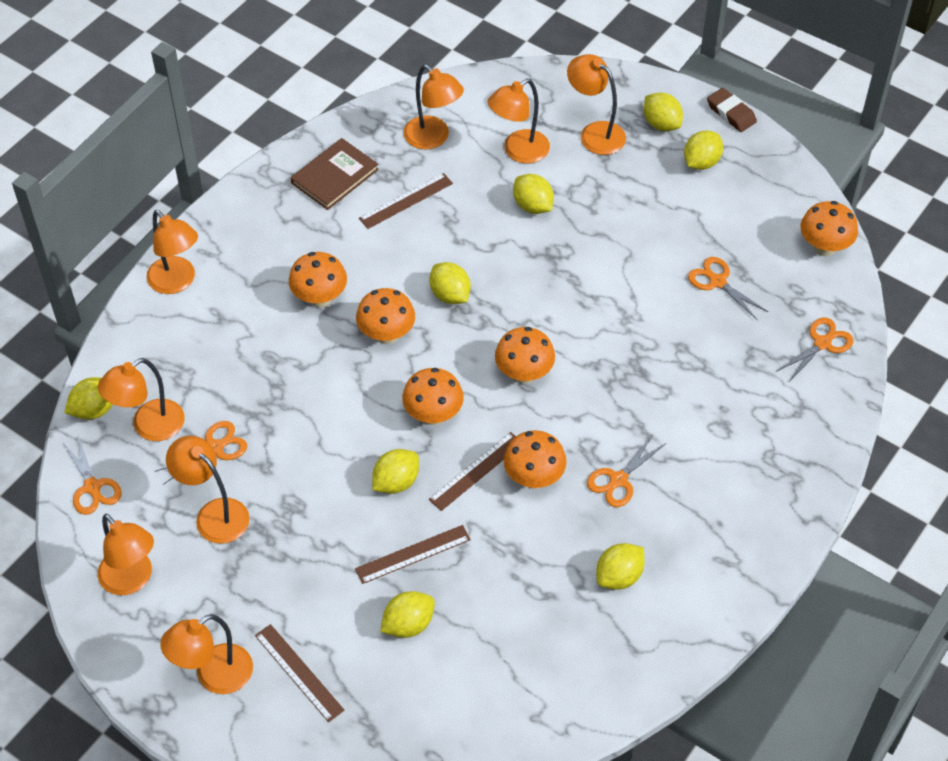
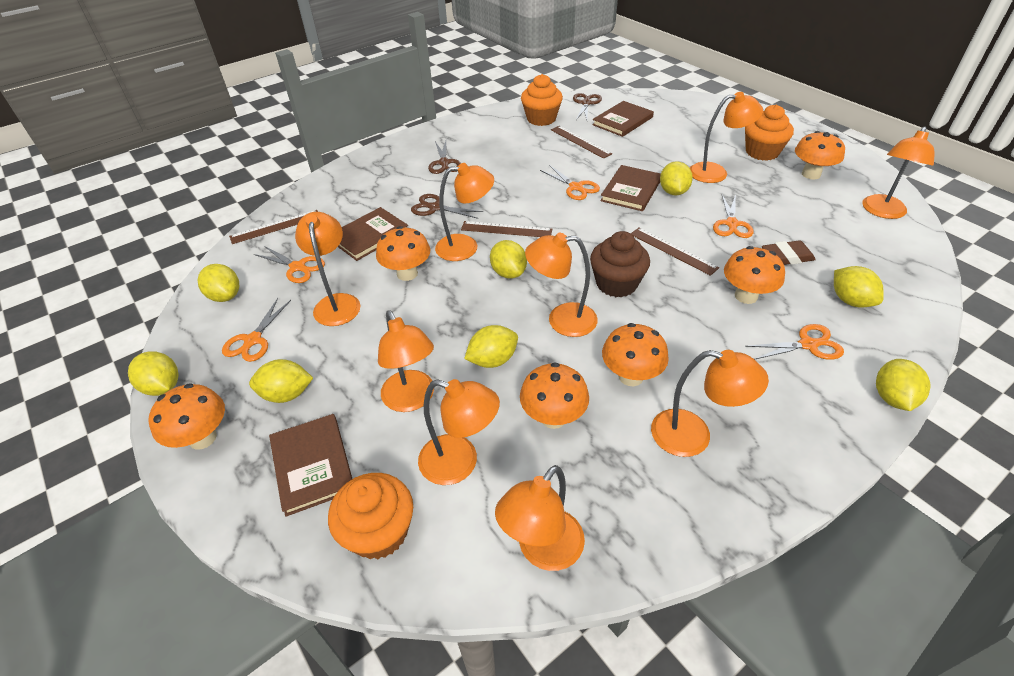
brown book: [291,138,379,210] = 1 -> [269,414,352,517] [338,207,408,261] [592,101,654,137] [600,165,661,211] = 4
brown cupcake: none = 0 -> [590,231,650,297] = 1
brown scissors: none = 0 -> [411,194,483,219] [428,141,461,174] [573,93,602,120] = 3
orange cupcake: none = 0 -> [328,473,413,559] [521,74,563,126] [745,105,794,161] = 3
orange lamp: [98,358,185,441] [98,514,154,595] [147,210,198,294] [160,614,253,694] [166,436,250,544] [403,65,464,149] [488,79,550,163] [567,54,626,155] = 8 -> [295,212,360,326] [378,310,434,412] [418,379,500,485] [435,163,494,261] [495,465,585,571] [525,233,598,337] [651,350,769,457] [690,92,763,183] [862,127,935,219] = 9

